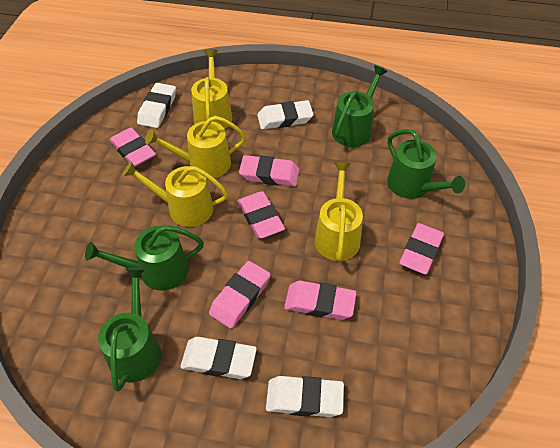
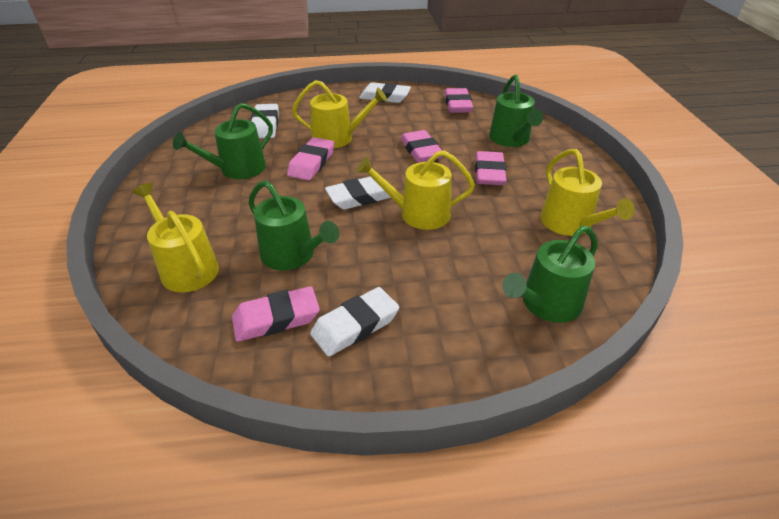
pink eraser: [110,128,156,167] [209,261,271,328] [238,191,285,239] [239,155,300,186] [284,281,356,320] [399,223,444,275] = 6 -> [232,286,320,342] [287,137,334,180] [401,130,442,162] [444,88,473,113] [475,151,507,185] = 5

